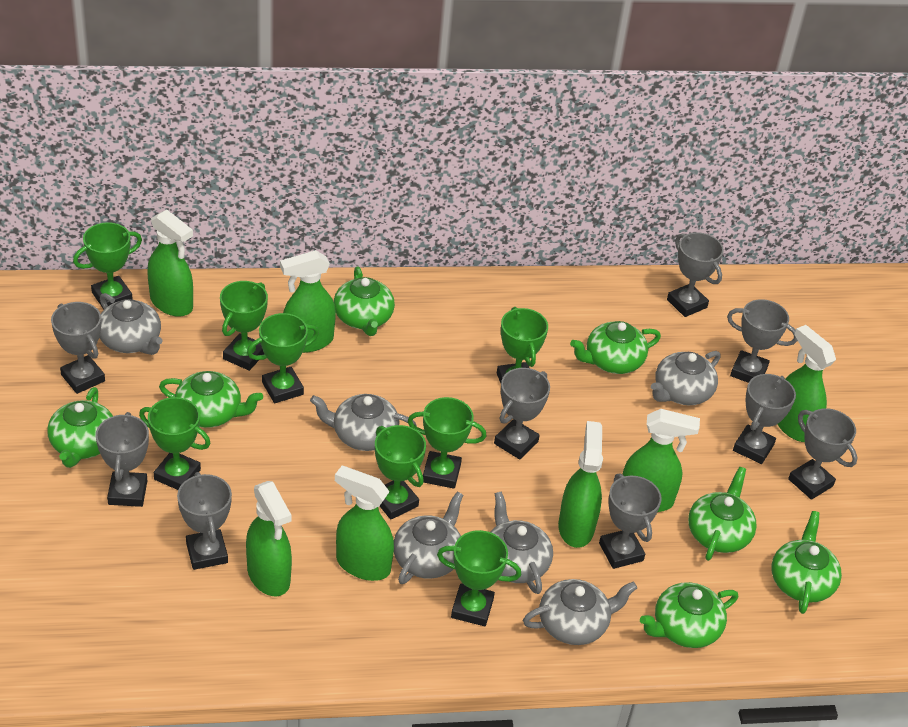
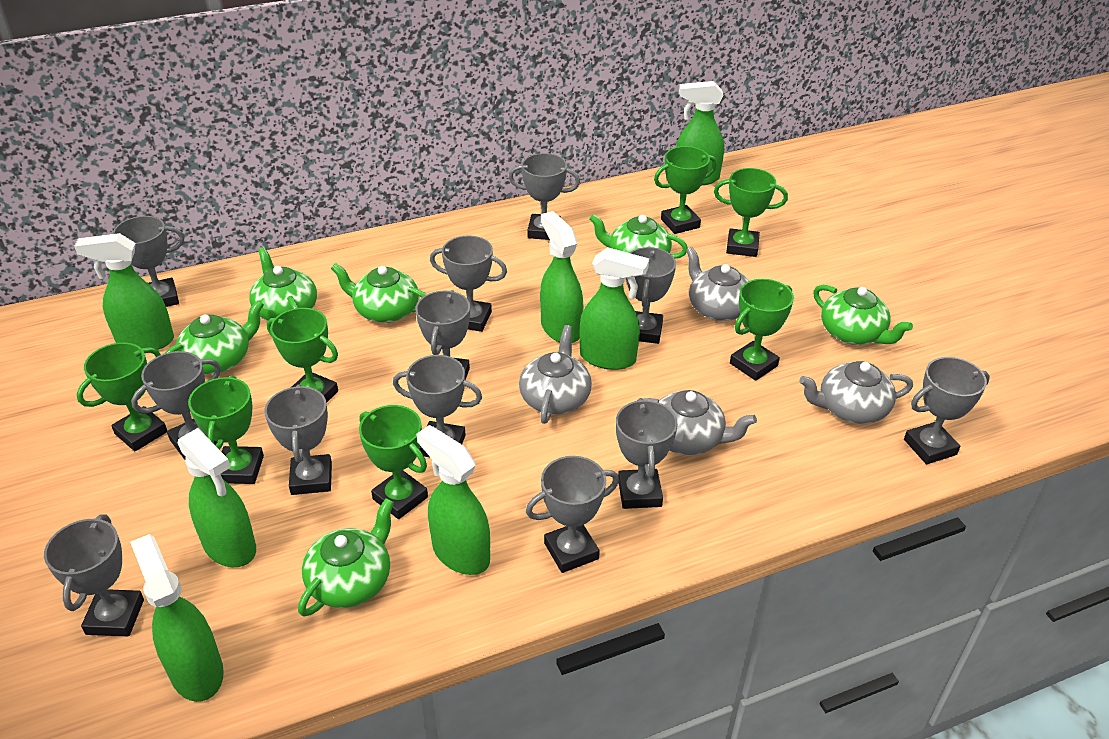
green teapot: [47,387,113,468] [159,371,263,428] [333,266,395,336] [570,321,661,374] [640,582,738,648] [688,467,757,561] [771,511,842,614] = 7 -> [164,300,264,374] [249,247,317,321] [298,498,394,617] [331,263,426,323] [589,214,688,259] [813,285,913,345] = 6
green trophy: [73,222,142,308] [139,397,211,490] [220,281,268,371] [247,313,319,403] [375,425,426,520] [407,397,486,489] [437,530,521,626] [497,307,548,383] = 8 -> [77,343,167,451] [188,375,264,484] [267,308,338,403] [359,405,428,519] [654,146,717,234] [714,168,788,257] [730,279,794,381] = 7
grey teapot: [99,293,163,355] [310,394,417,451] [394,492,463,584] [491,491,553,594] [523,579,637,645] [651,351,721,405] = 6 -> [519,325,592,424] [643,390,757,455] [686,247,750,321] [799,361,913,424] = 4
grey trophy: [51,302,105,394] [96,412,149,507] [177,472,232,570] [494,368,550,460] [599,473,662,569] [667,232,724,317] [727,299,798,383] [733,374,796,464] [788,408,858,500] = 9 -> [44,514,144,636] [113,216,185,307] [131,351,221,460] [264,384,332,495] [393,355,482,457] [415,290,470,380] [430,235,507,332] [509,153,580,240] [526,456,619,573] [616,398,678,509] [626,247,676,344] [904,357,990,464] = 12

